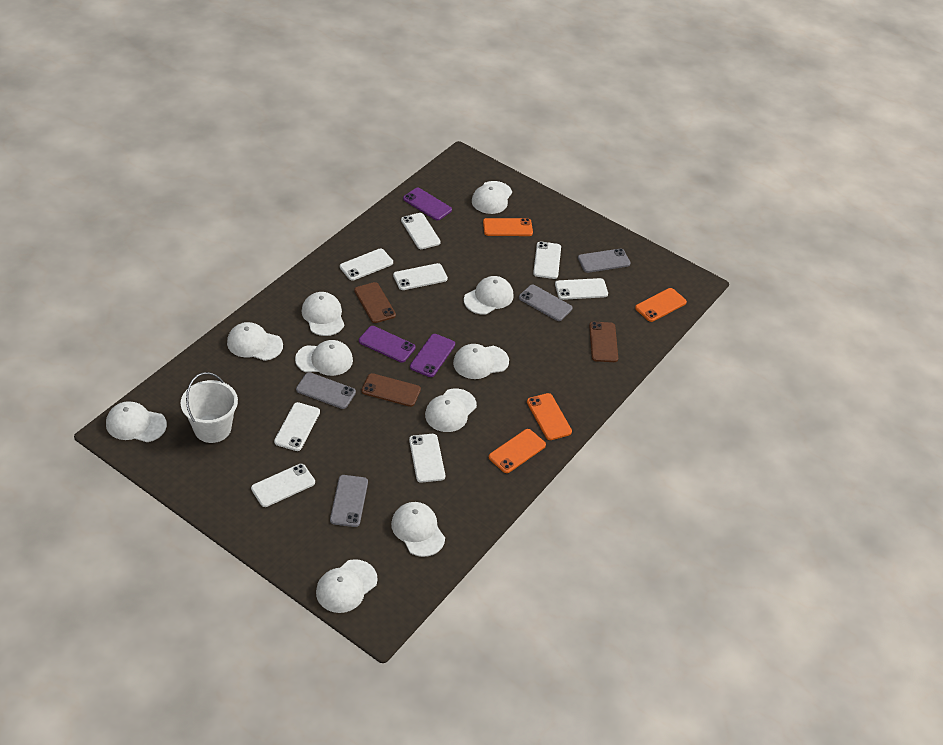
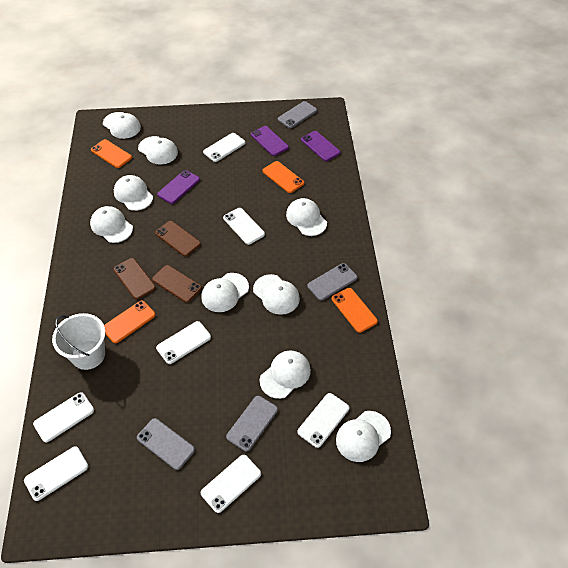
white cap: [106,401,167,442] [227,322,283,361] [295,340,353,376] [302,292,344,336] [316,559,378,613] [391,502,445,557] [425,389,477,432] [453,344,509,379] [464,276,514,315] [472,181,512,214] = 10 -> [90,206,133,243] [103,112,141,139] [114,175,153,211] [138,136,178,165] [201,273,249,312] [253,274,300,315] [260,351,311,399] [286,198,327,236] [336,411,391,462] = 9
white phone: [251,464,315,507] [274,402,320,451] [340,249,393,281] [393,263,448,290] [401,213,441,249] [409,434,445,483] [533,242,561,279] [555,278,608,300] = 8 -> [24,446,88,501] [33,392,94,442] [156,321,211,364] [201,455,261,513] [203,133,245,162] [223,208,265,245] [298,393,349,448] = 7

